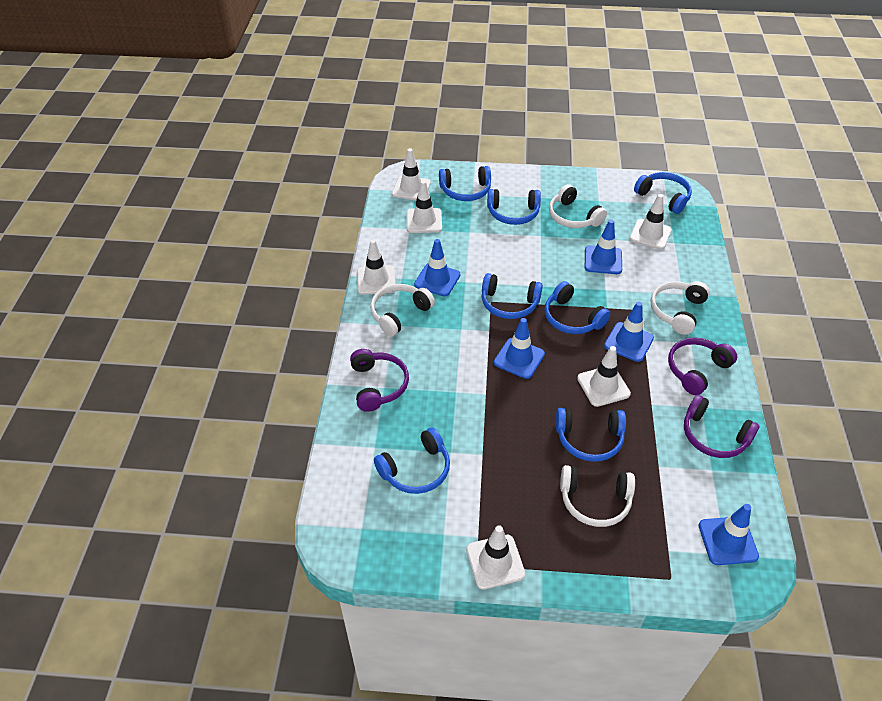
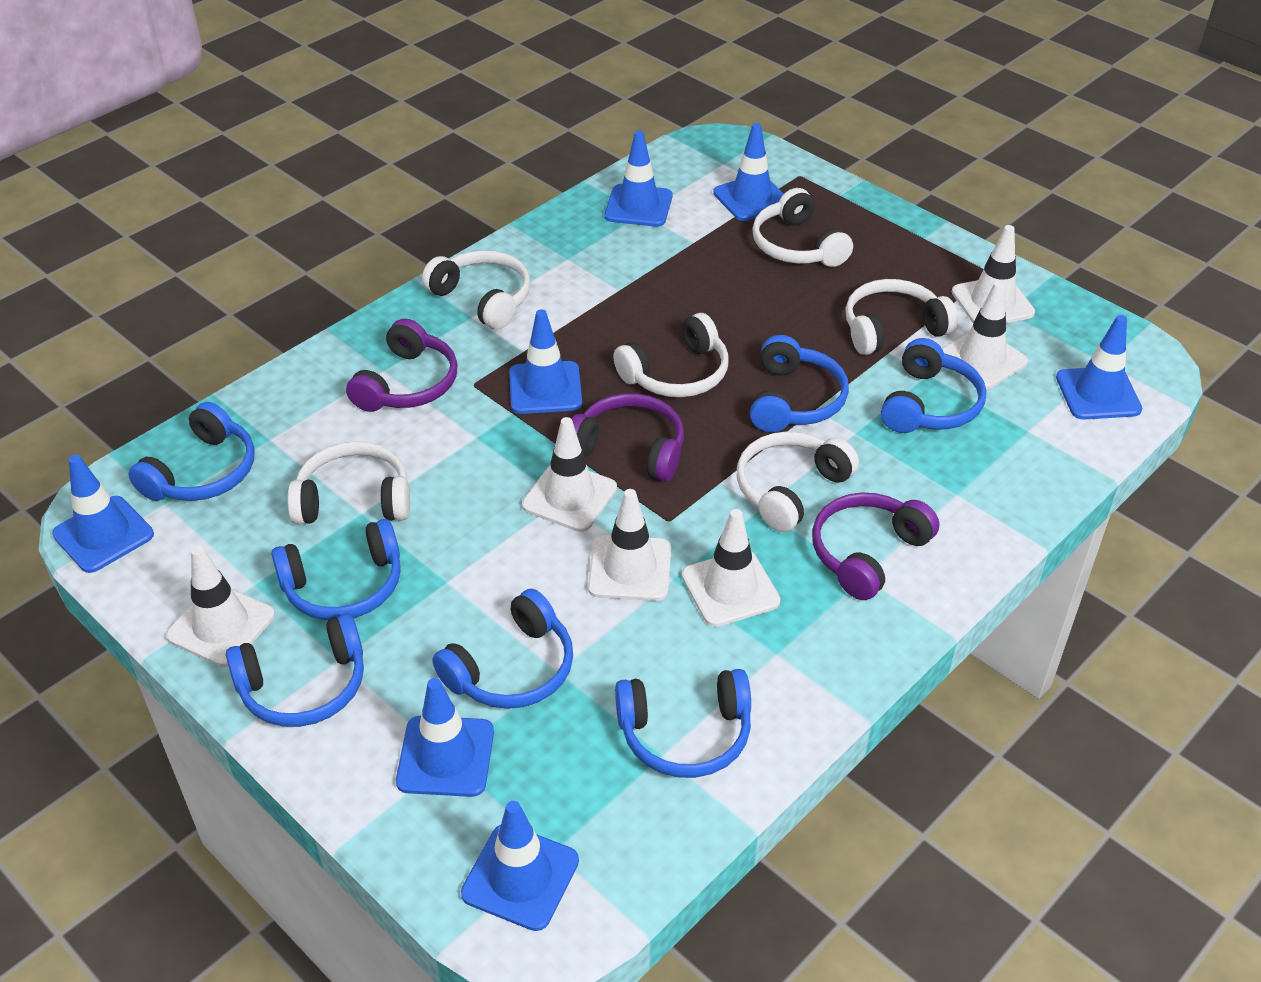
blue traffic cone: [414,239,460,296] [494,318,545,379] [585,220,622,274] [604,302,654,362] [699,504,759,565] = 5 -> [52,455,154,573] [396,678,494,797] [461,801,579,931] [509,309,582,414] [605,131,672,227] [713,123,784,221] [1056,315,1142,420] = 7
white headphones: [370,284,435,336] [549,184,607,228] [560,465,635,527] [650,281,710,335] = 4 -> [287,441,410,524] [422,250,531,330] [613,313,729,398] [737,432,859,532] [752,188,853,267] [845,279,958,355] = 6

